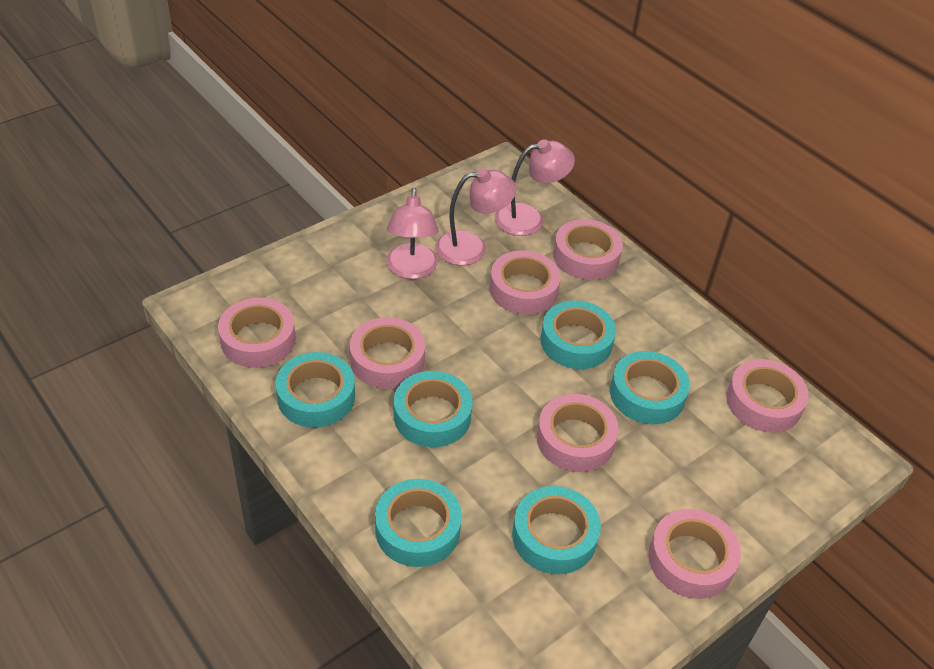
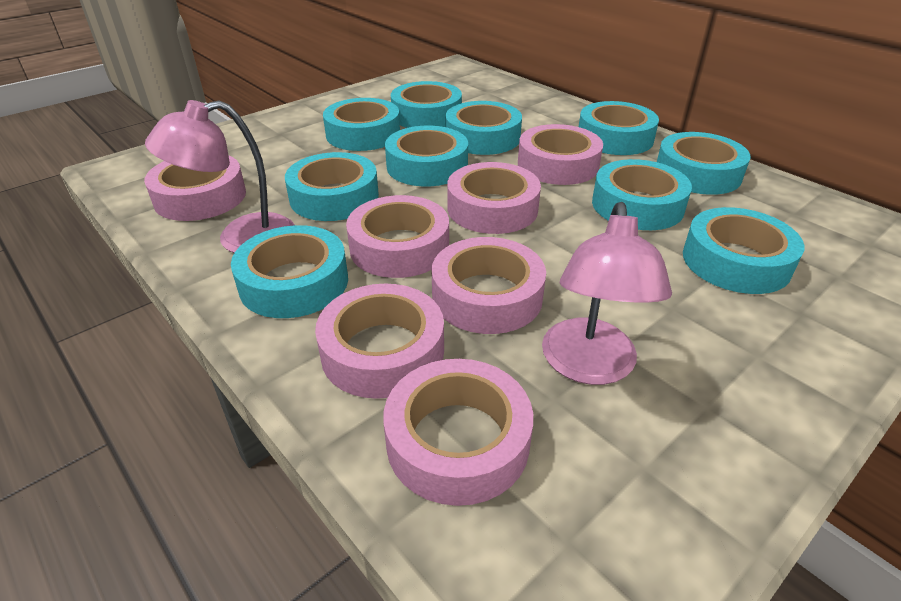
pink lamp: [386,188,439,279] [435,168,517,265] [495,139,575,236] = 3 -> [145,100,295,253] [542,202,672,385] = 2
turquoise tape: [275,352,355,427] [375,479,462,567] [394,371,473,447] [512,486,601,574] [540,301,616,369] [610,351,690,424] = 6 -> [231,225,348,318] [285,152,379,221] [323,98,400,151] [385,126,468,186] [391,81,462,128] [445,101,522,155] [579,101,659,155] [592,159,692,230] [657,132,750,195] [683,207,804,294] = 10

